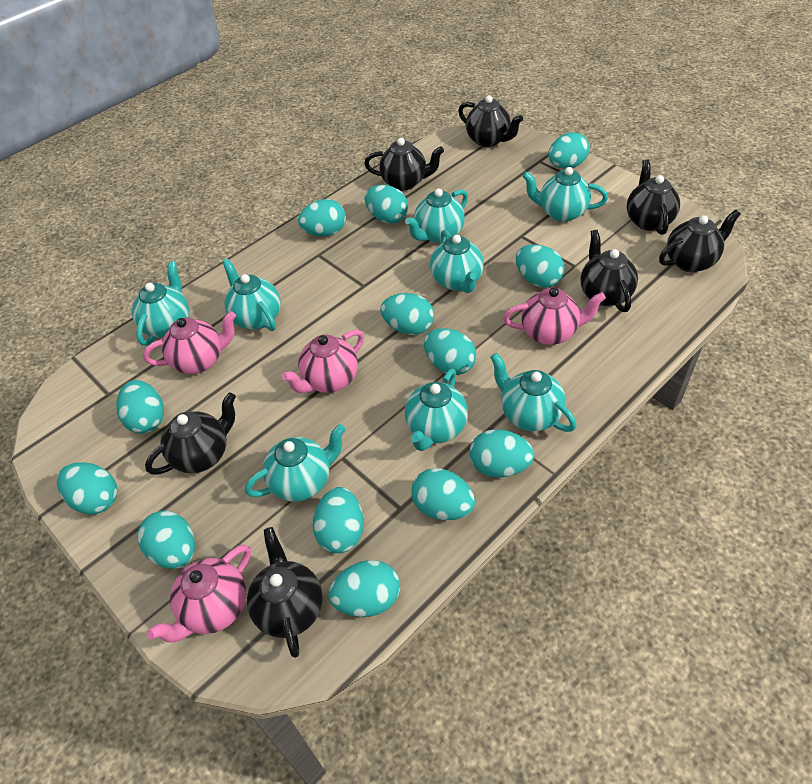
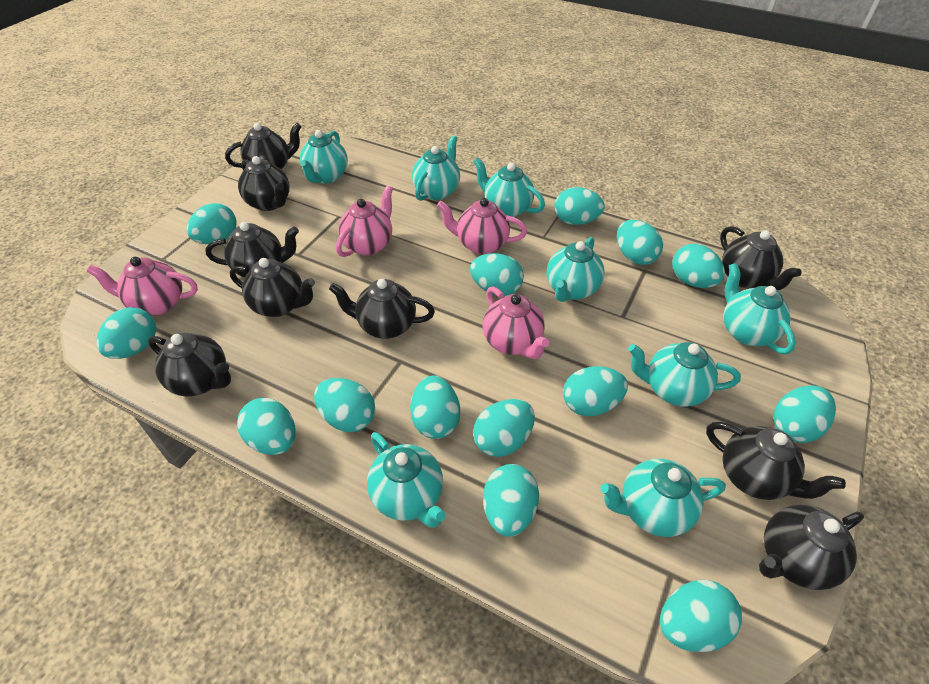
black teapot: [145,393,236,475] [247,527,323,658] [364,138,444,191] [458,95,523,147] [581,230,638,312] [627,159,680,235] [659,210,741,272] = 7 -> [148,333,231,397] [205,222,299,278] [225,123,301,170] [230,258,315,317] [238,156,290,211] [329,279,435,339] [706,422,846,500] [720,226,802,290] [759,505,864,590] = 9
turquoise egg: [57,462,117,514] [116,380,164,434] [137,510,195,569] [298,199,346,236] [313,487,364,554] [329,560,400,617] [364,185,408,224] [380,293,434,335] [411,468,475,520] [424,328,477,375] [470,429,534,477] [516,244,565,287] [548,132,589,169] = 13 -> [96,307,156,359] [186,203,237,244] [237,398,296,455] [314,378,375,432] [410,376,460,439] [470,253,524,296] [473,399,535,457] [483,464,539,537] [554,187,605,225] [563,366,628,416] [617,220,663,265] [660,580,742,652] [672,244,725,288] [774,385,836,443] = 14

